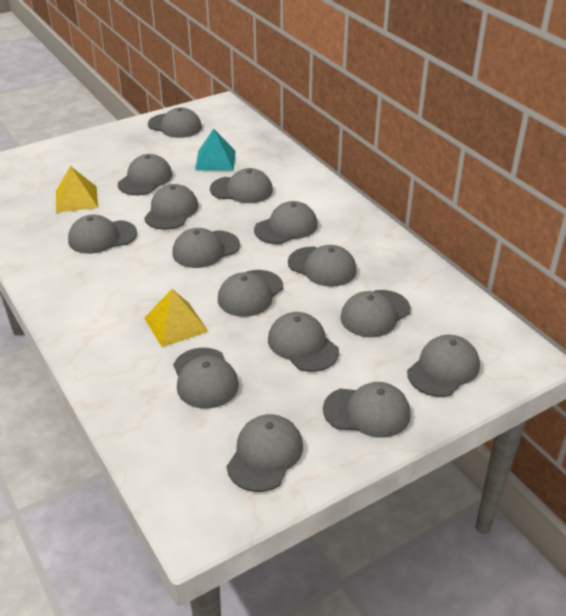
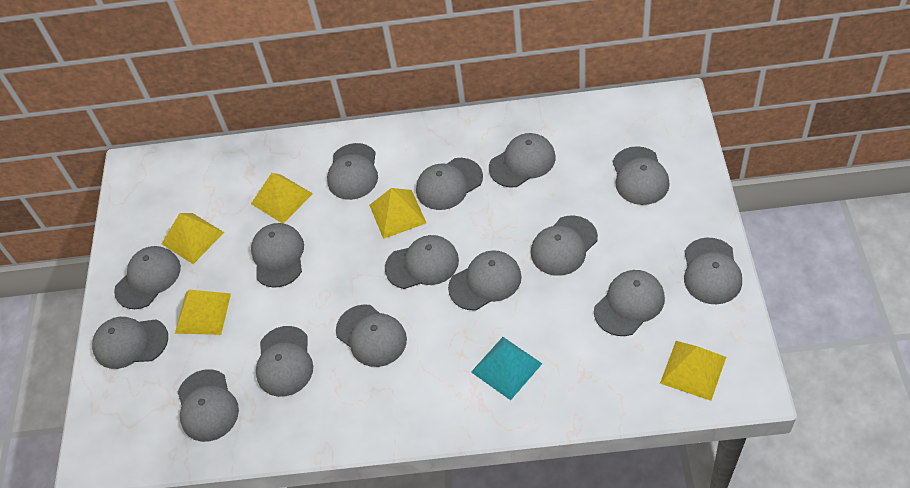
yellow pyramid: [56,166,98,213] [144,289,209,347] = 2 -> [162,213,224,264] [175,290,231,335] [251,173,313,223] [369,188,426,239] [660,341,726,401] = 5

